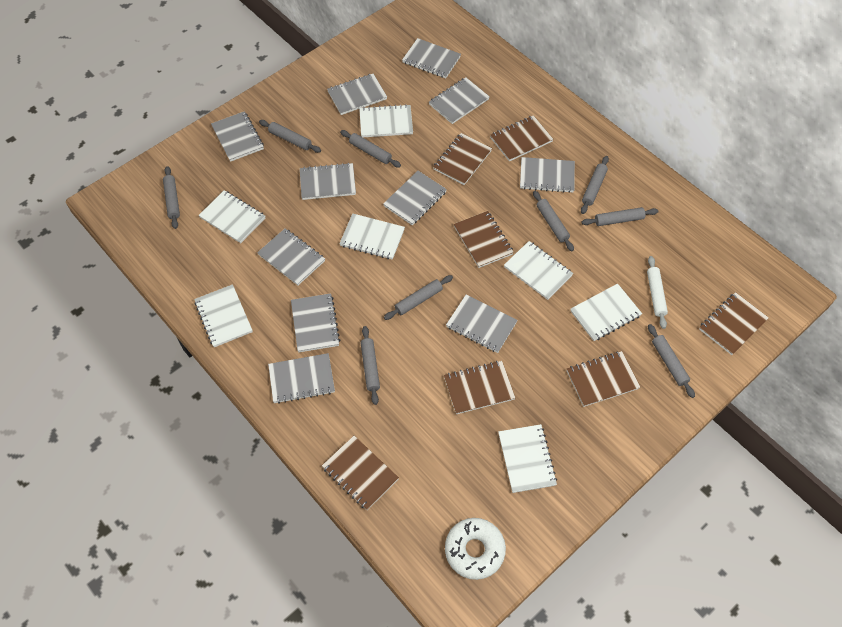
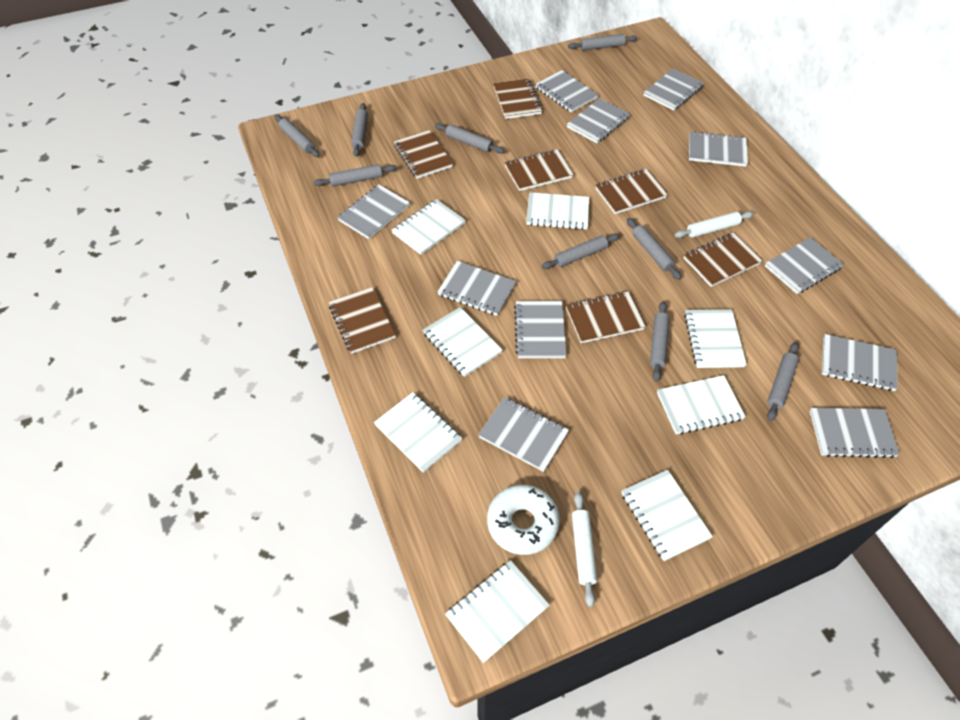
white notebook: [194,284,253,347] [199,190,265,243] [339,213,405,260] [359,104,413,137] [498,424,557,493] [504,241,573,300] [570,284,642,341] = 7 -> [374,392,462,473] [392,199,466,255] [423,307,502,377] [445,560,549,663] [526,192,589,230] [622,470,713,561] [657,375,746,435] [684,309,747,368] = 8
white rolling pin: [647,256,668,329] = 1 -> [572,492,597,607] [674,211,754,238] = 2

